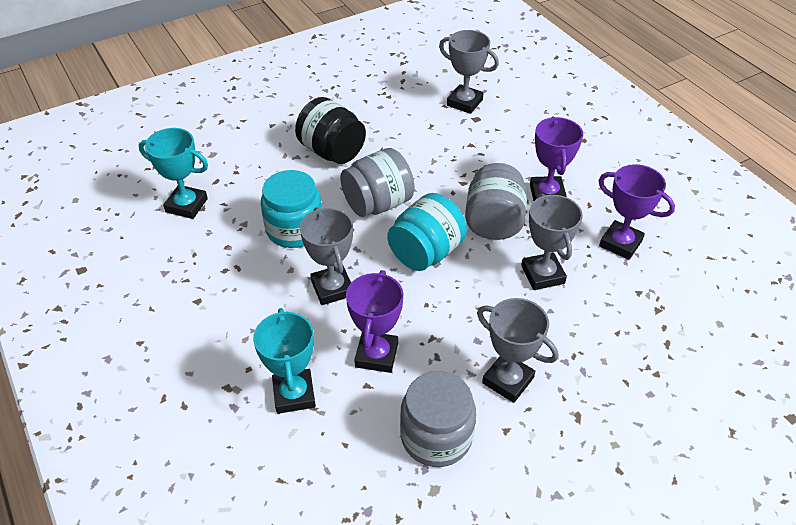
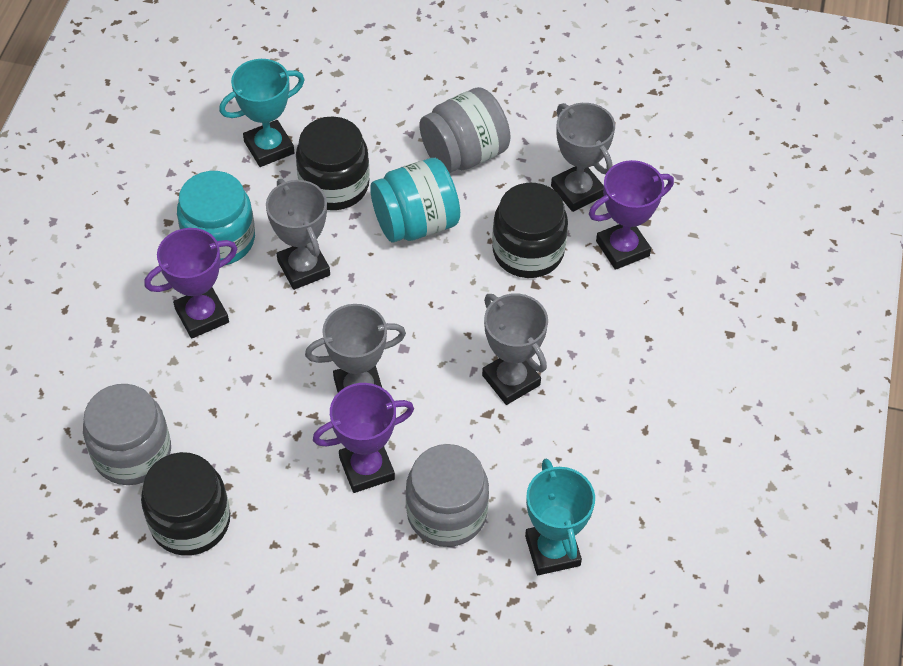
black jar: [295,97,366,164] = 1 -> [141,452,230,556] [296,116,370,210] [492,183,568,278] = 3

